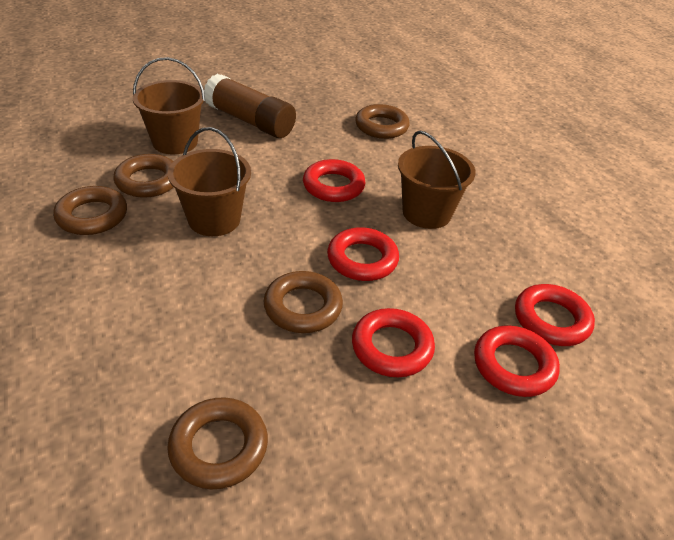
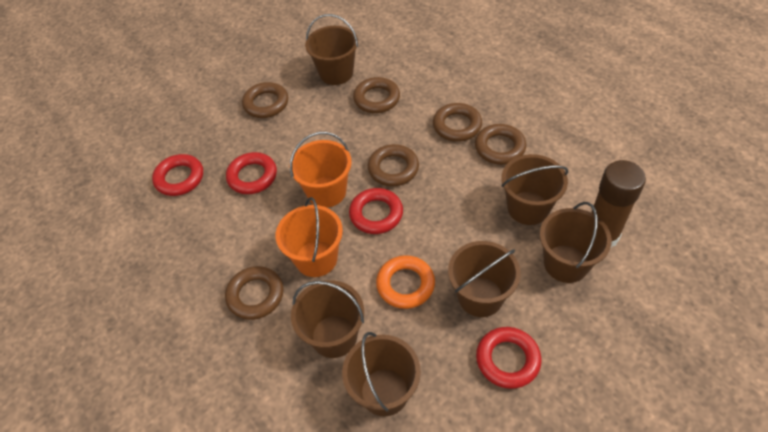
brown bucket: [133,57,205,154] [168,127,251,236] [398,130,476,229] = 3 -> [291,280,364,358] [305,14,358,85] [342,332,421,416] [448,241,521,317] [501,154,568,225] [540,202,612,283] = 6
brown ring: [53,186,127,235] [113,154,174,198] [167,397,268,489] [264,271,343,333] [355,104,410,139] = 5 -> [225,266,283,320] [242,82,288,118] [353,77,400,113] [368,144,419,187] [433,103,482,142] [475,124,526,165] = 6
orange bucket: none = 0 -> [276,197,343,277] [290,132,352,208] = 2
orange ring: none = 0 -> [376,255,435,309] = 1
red ring: [303,159,366,202] [327,227,399,281] [352,308,435,377] [474,325,560,397] [515,284,595,346] = 5 -> [152,154,203,196] [226,152,277,194] [349,188,403,234] [476,327,542,389] = 4

